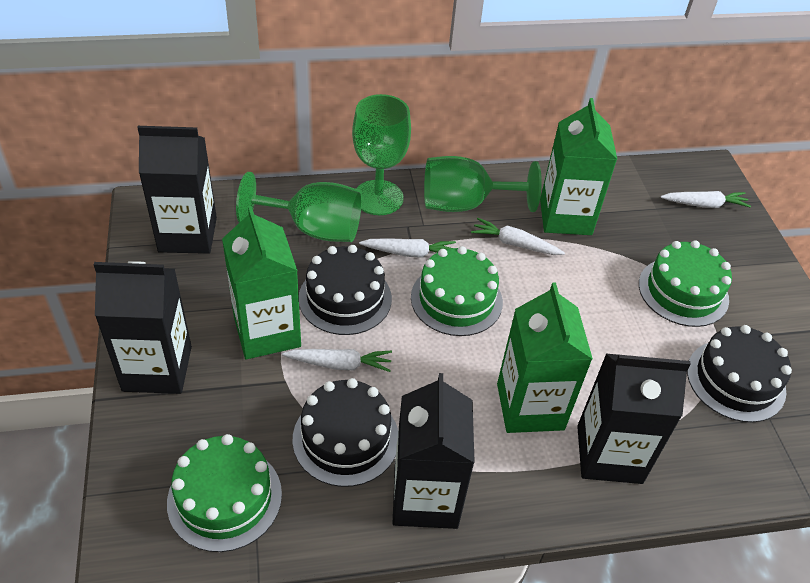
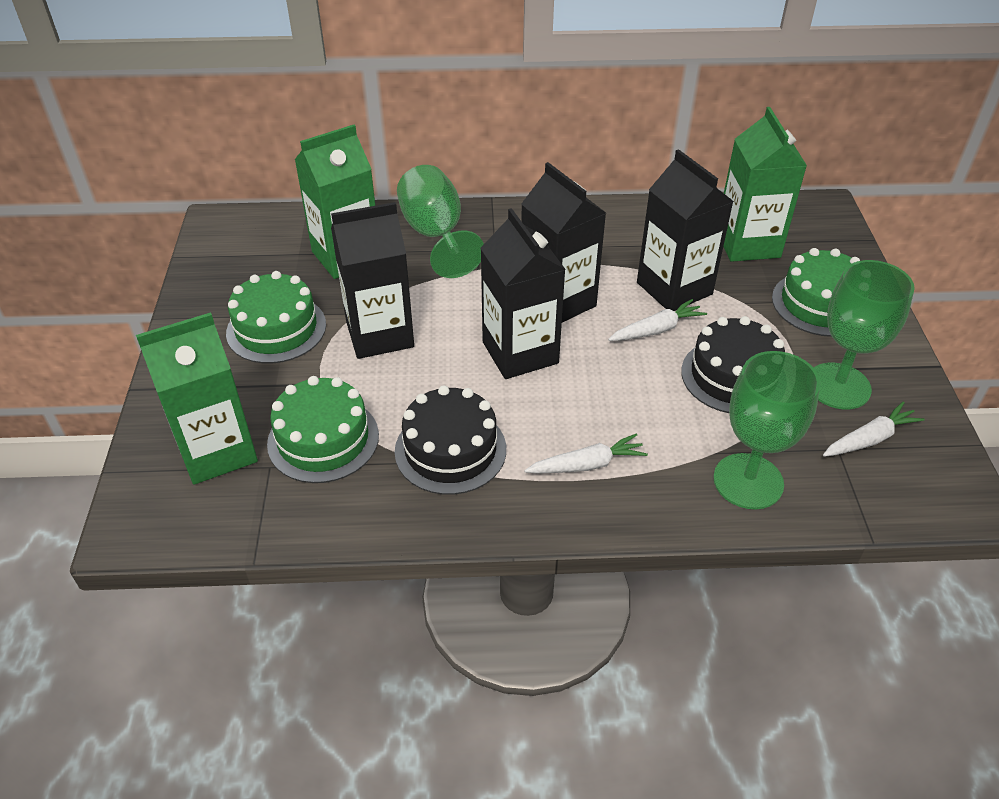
black cake: [293,378,398,487] [299,245,392,335] [687,325,792,422] = 3 -> [395,385,506,495] [681,316,785,413] = 2
white carrot: [282,349,392,372] [359,238,456,258] [471,218,565,255] [660,191,751,208] = 4 -> [524,433,648,473] [608,299,707,341] [823,401,925,457] = 3

